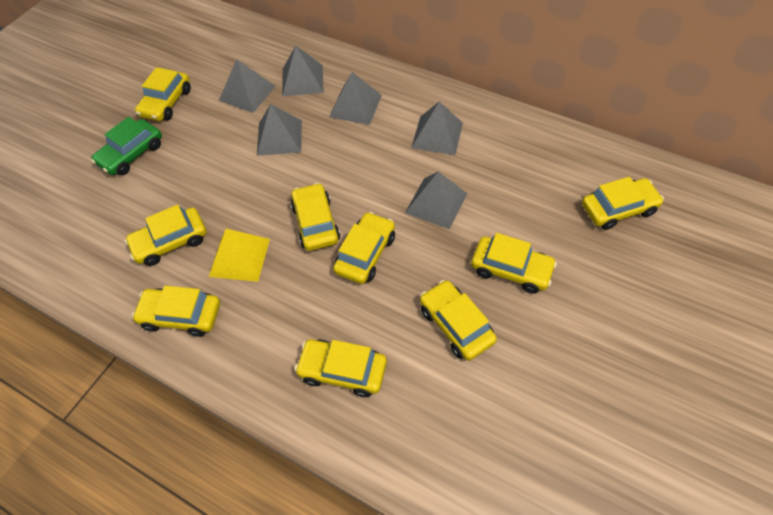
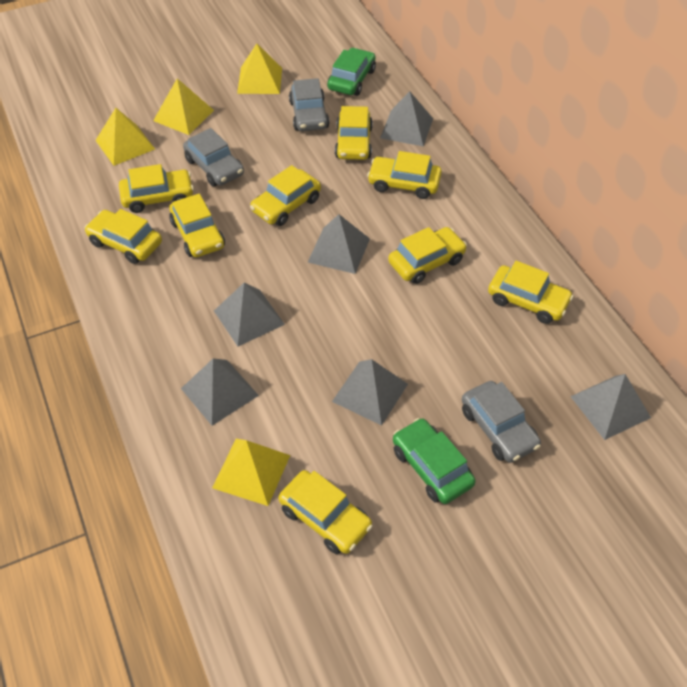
green car: [91,117,162,175] = 1 -> [327,48,376,96] [393,418,476,504] = 2
grey car: none = 0 -> [183,128,244,187] [289,78,329,131] [462,381,541,463] = 3
yellow pyramid: [209,229,270,282] = 1 -> [95,108,155,166] [153,78,214,135] [212,439,290,506] [237,43,282,94] = 4

